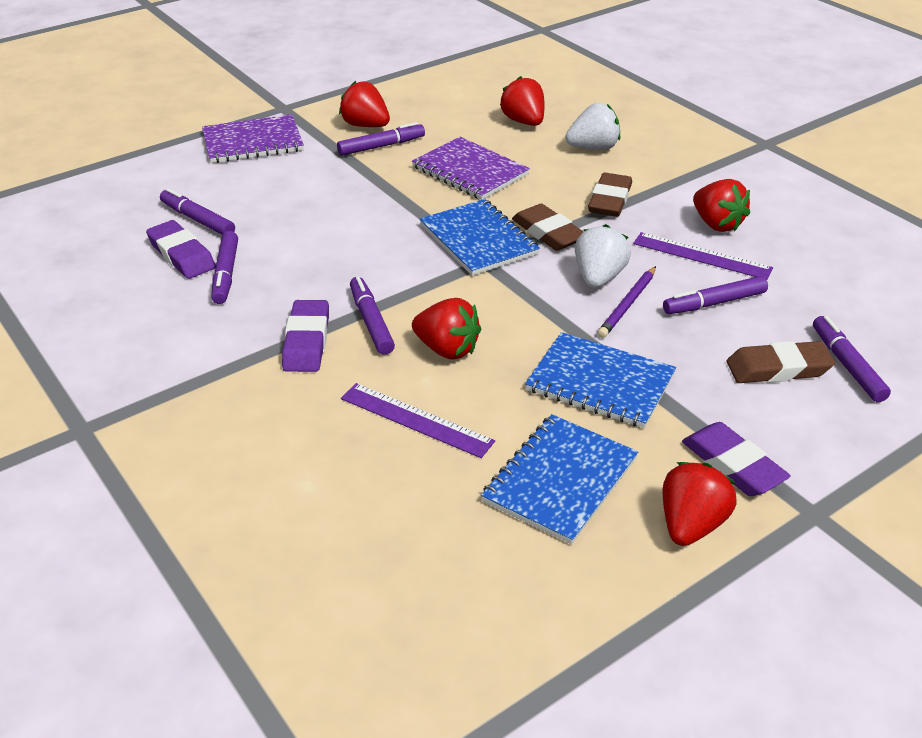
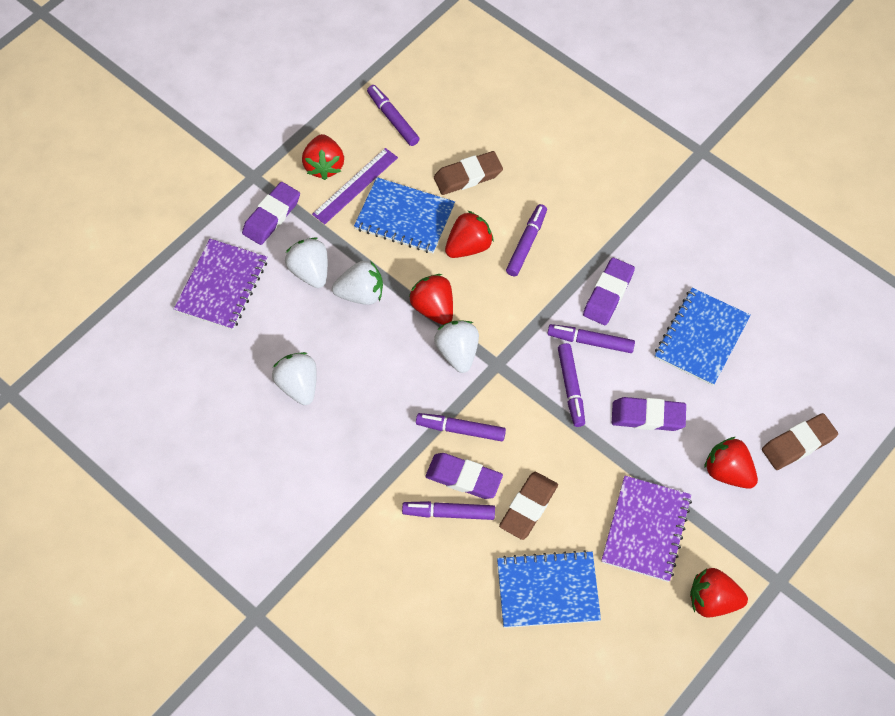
purple eraser: [146,220,216,279] [282,300,329,372] [682,422,791,496] = 3 -> [242,182,300,245] [425,453,503,499] [583,258,635,325] [612,397,686,431] = 4
purple pencil: [597,266,656,338] = 1 -> none = 0
purple ruler: [341,383,495,458] [633,232,773,280] = 2 -> [312,148,398,224] = 1
white strawberry: [565,103,620,150] [575,224,631,288] = 2 -> [272,352,317,405] [285,238,328,288] [332,261,383,305] [434,321,479,373] = 4

